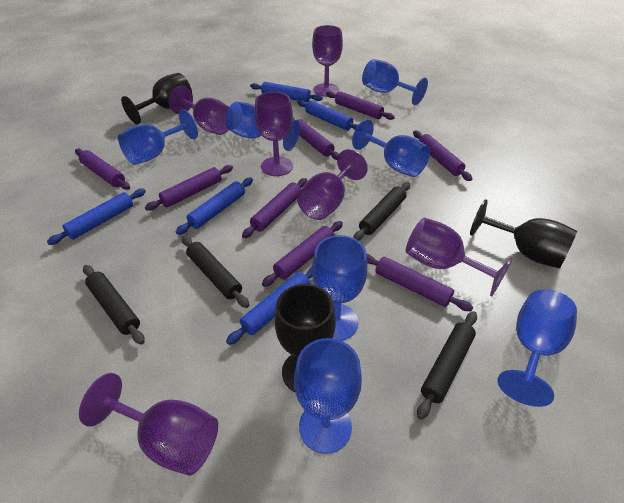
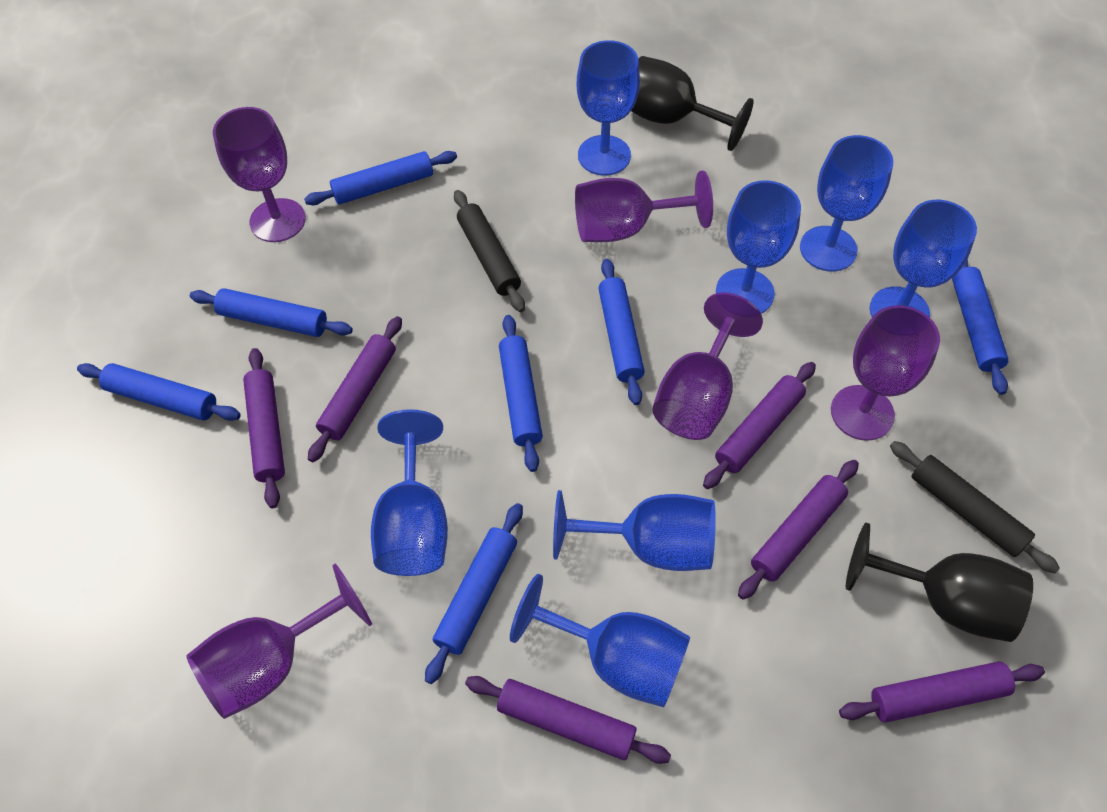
black goblet: [121,73,192,125] [275,284,336,393] [470,199,577,269] = 3 -> [631,56,754,151] [846,523,1033,642] = 2
black rolling pin: [83,265,145,344] [182,236,249,308] [353,182,410,241] [417,311,477,420] = 4 -> [454,190,525,312] [890,441,1060,574] = 2
blue rolling pin: [47,189,146,245] [176,178,253,235] [226,267,312,345] [250,82,323,102] [297,100,358,131] = 5 -> [77,363,241,421] [190,288,353,337] [304,151,457,205] [425,503,523,684] [499,315,543,472] [598,259,645,405] [952,259,1009,395] = 7
purple goblet: [79,373,218,476] [169,86,229,135] [254,92,293,176] [297,149,368,220] [312,25,343,97] [406,218,513,297] = 6 -> [186,563,372,719] [213,107,306,242] [575,170,713,242] [652,292,763,440] [831,305,940,441] = 5
purple rolling pin: [75,149,130,190] [145,165,233,211] [242,178,307,238] [262,221,343,287] [293,118,339,160] [326,91,395,120] [367,254,473,311] [413,131,472,181] = 8 -> [243,348,285,509] [308,316,402,462] [465,676,671,764] [703,362,816,489] [738,460,859,600] [839,661,1045,723] = 6

